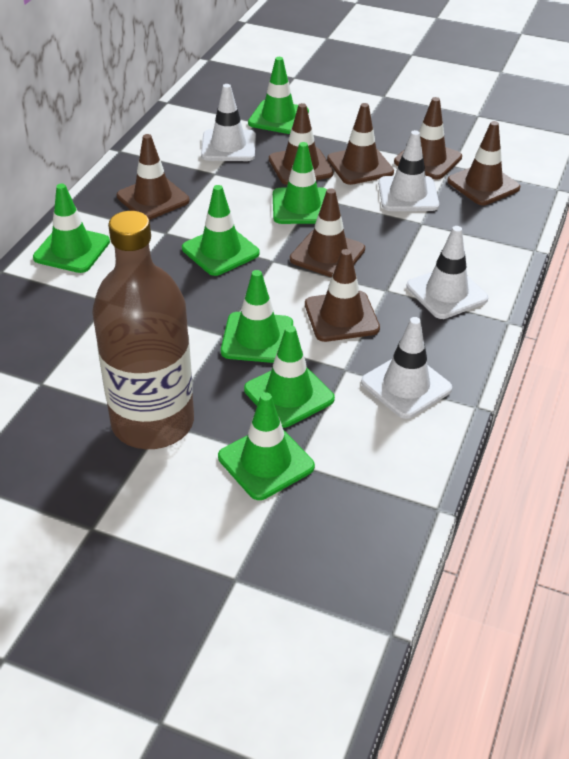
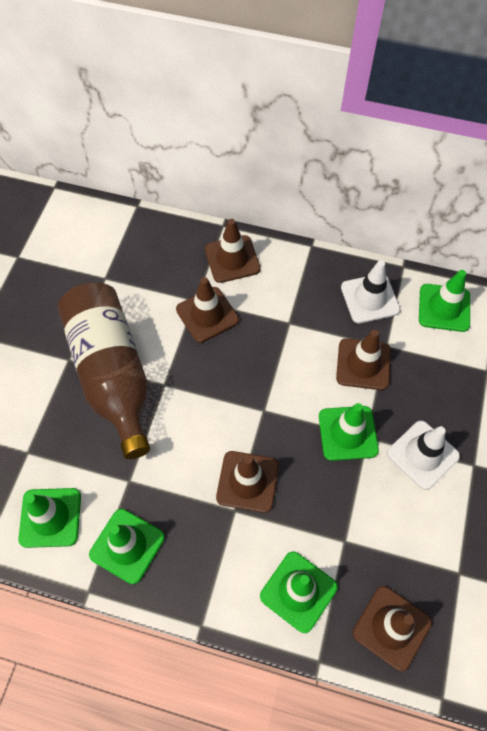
brown traffic cone: [117,134,189,220] [269,103,334,185] [290,188,365,278] [305,249,380,342] [327,103,394,185] [394,97,462,179] [447,121,520,205] = 7 -> [176,277,239,343] [205,219,261,283] [216,451,279,513] [336,330,391,390] [353,586,432,671] = 5
green traffic cone: [33,184,110,273] [182,185,260,276] [218,392,315,500] [221,270,293,363] [244,325,335,428] [248,57,309,134] [273,142,327,224] = 7 -> [18,488,81,548] [89,509,165,584] [260,552,338,633] [319,403,379,461] [419,270,470,332] = 5
white traffic cone: [201,84,256,161] [361,317,452,419] [378,130,439,211] [406,226,488,319] = 4 -> [341,260,400,323] [387,421,460,490] = 2

